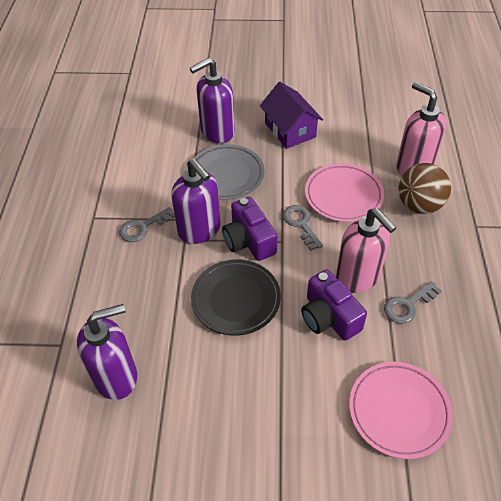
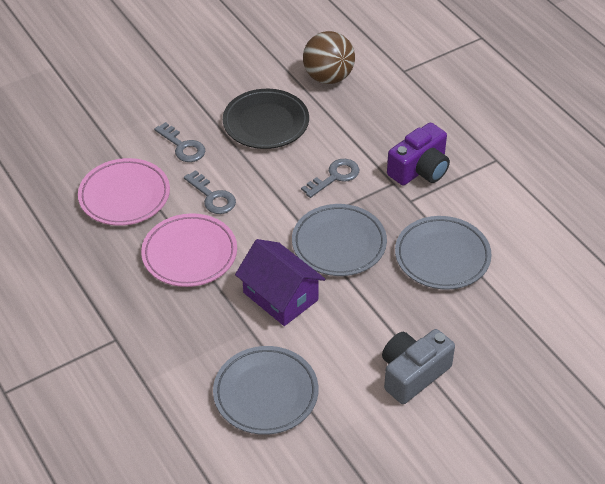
grey camera: none = 0 -> [382,329,455,404] = 1
grey plate: [194,144,265,200] = 1 -> [213,346,318,435] [292,204,387,276] [395,216,492,290] = 3
pink soap dispenser: [336,208,397,293] [396,82,447,175] = 2 -> none = 0
purple camera: [222,197,277,261] [301,269,367,341] = 2 -> [387,123,450,185] = 1
purple soap dispenser: [77,304,137,400] [171,159,221,244] [190,58,235,143] = 3 -> none = 0

